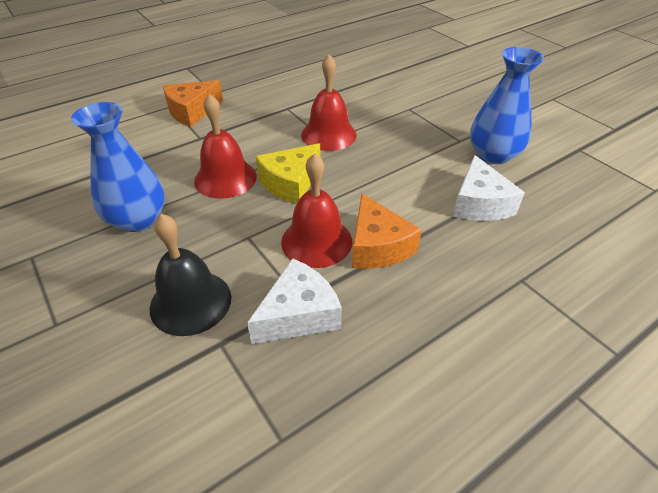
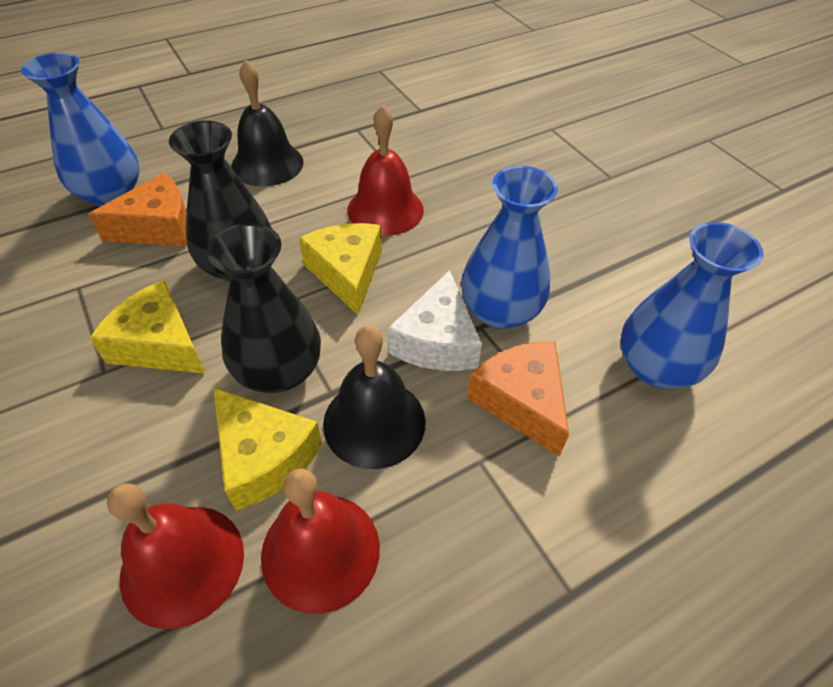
black bell: [150,214,231,336] = 1 -> [231,60,303,186] [323,326,426,469] = 2
black vase: none = 0 -> [169,121,272,282] [207,223,321,393] = 2
blue vase: [71,102,165,232] [470,47,544,164] = 2 -> [21,52,140,206] [461,166,558,329] [620,222,764,389] = 3
white cheese: [247,258,342,344] [453,155,525,221] = 2 -> [388,270,482,371] = 1
yellow cheese: [256,143,320,204] = 1 -> [90,280,206,374] [214,388,322,511] [299,223,382,315] = 3

